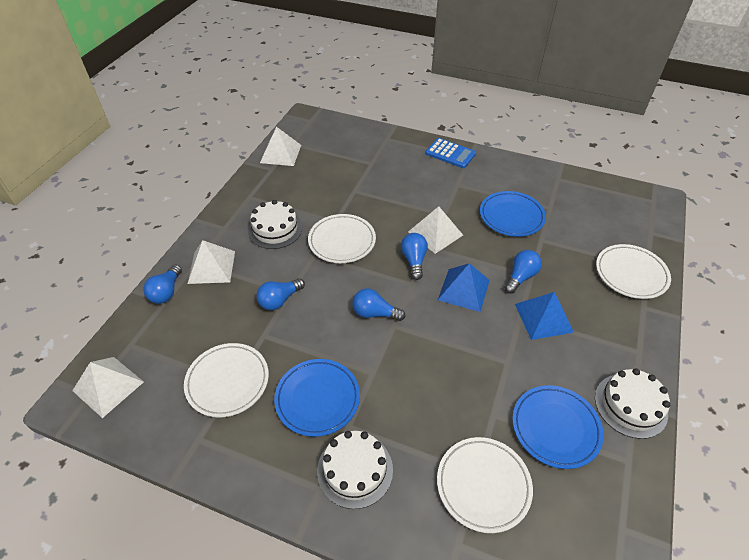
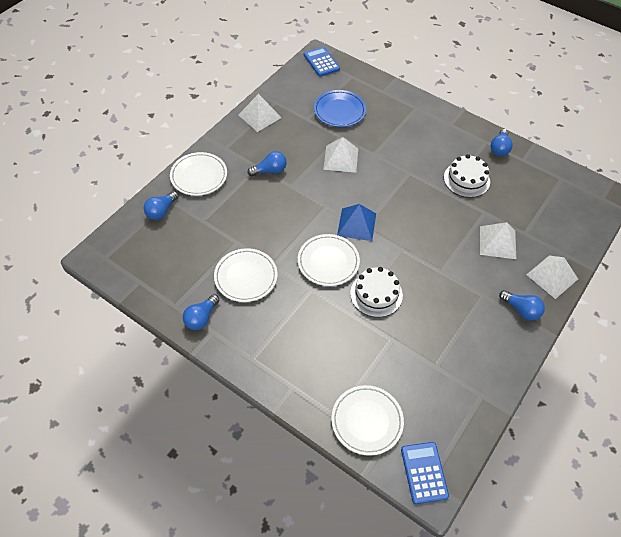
blue calculator: [425,138,476,168] = 1 -> [304,47,340,77] [401,442,449,504] = 2
blue plate: [274,359,360,437] [480,191,546,237] [512,385,603,469] = 3 -> [314,90,366,127] = 1
blue pyramid: [438,263,490,312] [515,292,574,340] = 2 -> [337,204,376,241] = 1
white cake: [248,200,303,249] [317,431,393,509] [595,368,670,439] = 3 -> [350,267,403,317] [444,154,490,198] = 2

